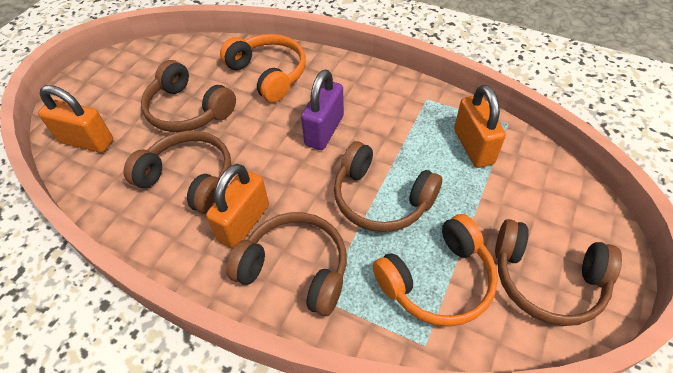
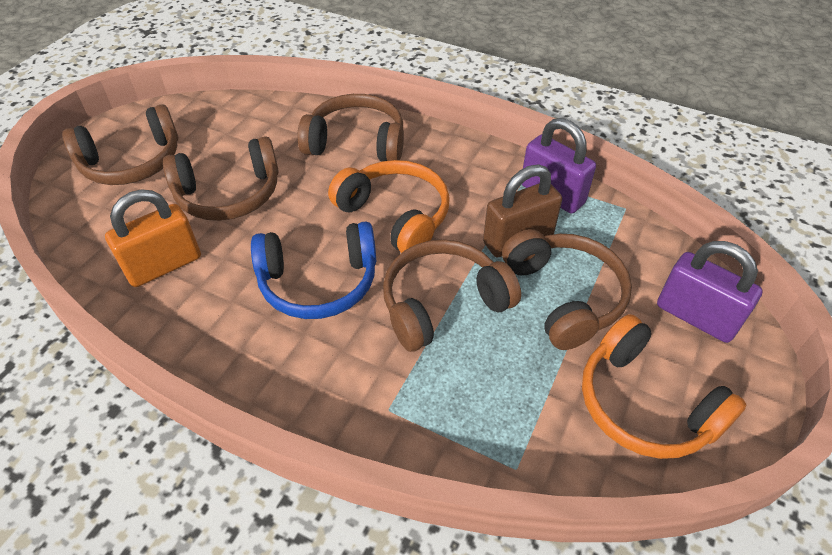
blue headphones: none = 0 -> [251,222,376,319] = 1
brown padlock: none = 0 -> [483,165,562,258] = 1
orange padlock: [38,85,113,153] [206,164,269,249] [454,85,506,168] = 3 -> [105,189,201,287] = 1
purple padlock: [301,70,344,150] = 1 -> [522,118,596,213] [657,241,763,343] = 2

